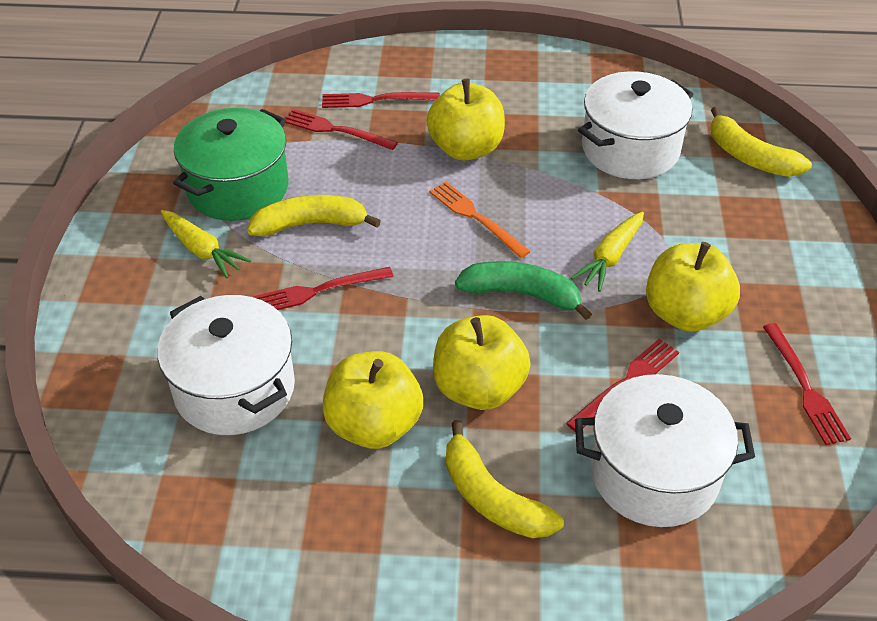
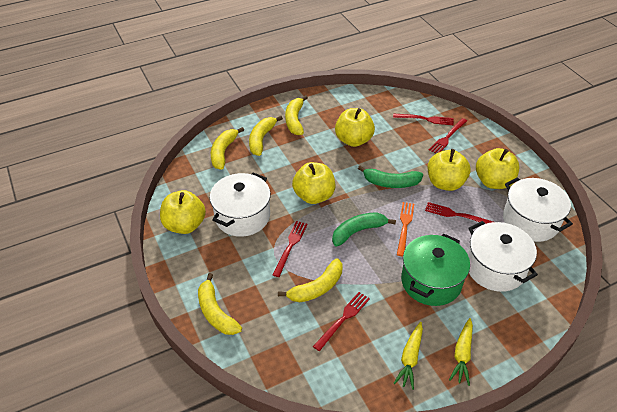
green banana: [455,261,592,320] = 1 -> [332,212,396,247] [358,165,423,188] = 2
yellow apple: [322,351,423,449] [426,79,505,161] [433,315,531,410] [646,242,740,332] = 4 -> [160,190,206,234] [292,162,335,204] [335,108,375,147] [428,149,471,191] [476,148,519,189] = 5
yellow banana: [247,195,381,236] [446,420,564,538] [710,107,812,177] = 3 -> [198,273,242,335] [211,127,244,170] [249,116,283,156] [278,258,342,302] [285,95,308,135] = 5

